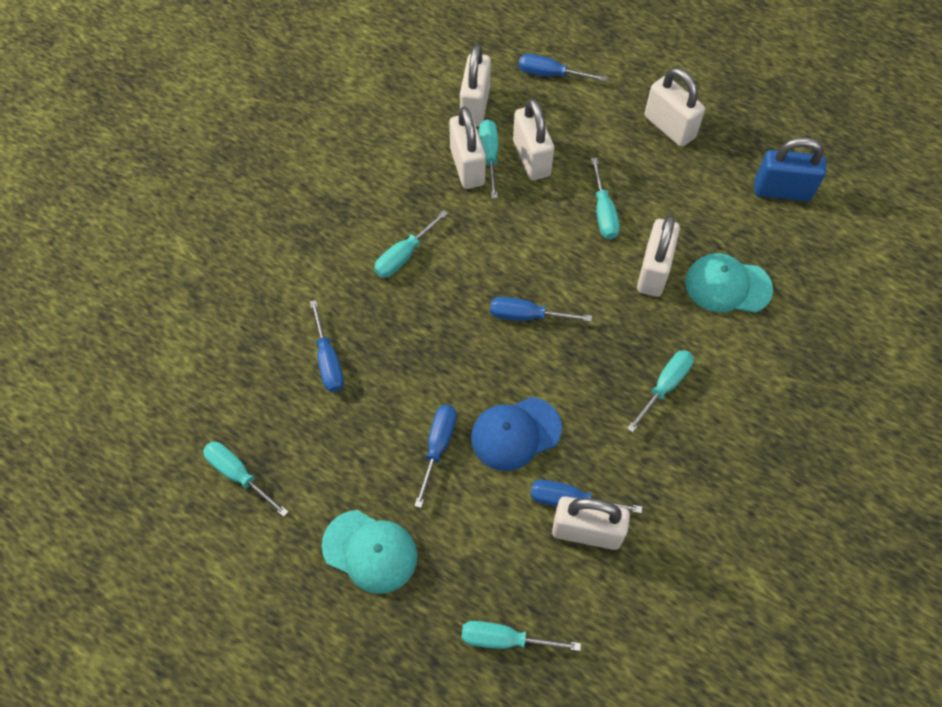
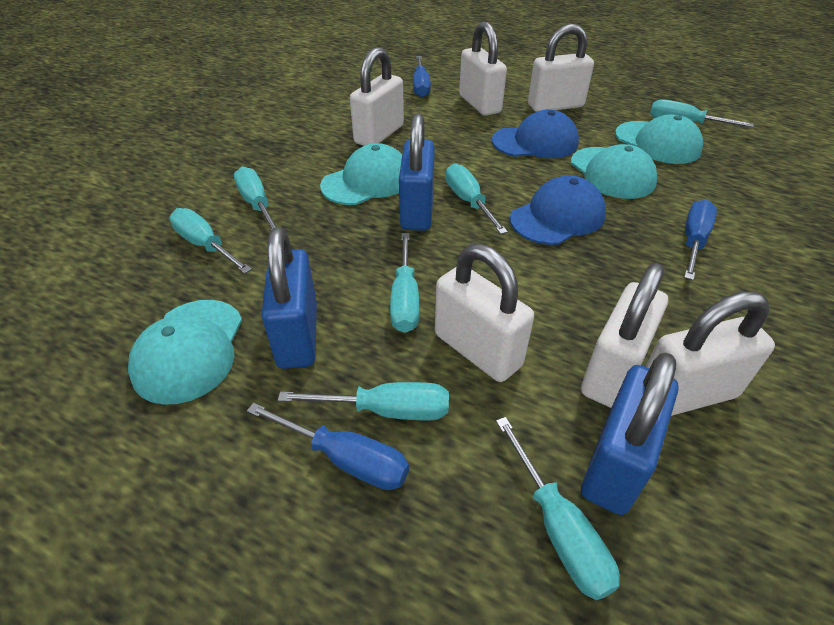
blue cap: [471,397,562,471] = 1 -> [492,110,579,158] [510,176,606,245] = 2
blue padlock: [754,137,826,201] = 1 -> [261,227,317,369] [399,113,435,231] [581,353,678,515] = 3
blue screwdriver: [310,300,344,392] [414,405,456,508] [490,297,592,322] [519,54,607,82] [530,480,642,514] = 5 -> [247,403,409,490] [413,56,431,97] [684,199,717,280] = 3
turquoise cap: [322,510,418,594] [685,253,773,313] = 2 -> [128,300,242,405] [320,143,402,205] [571,144,657,199] [615,114,703,164] = 4
turquoise screwdriver: [203,442,289,517] [374,210,448,278] [461,621,581,651] [479,119,498,199] [591,158,620,239] [627,350,694,433] = 6 -> [169,208,252,274] [234,167,276,230] [278,382,449,420] [390,233,419,333] [446,163,508,234] [496,417,620,600] [650,99,754,127] = 7

